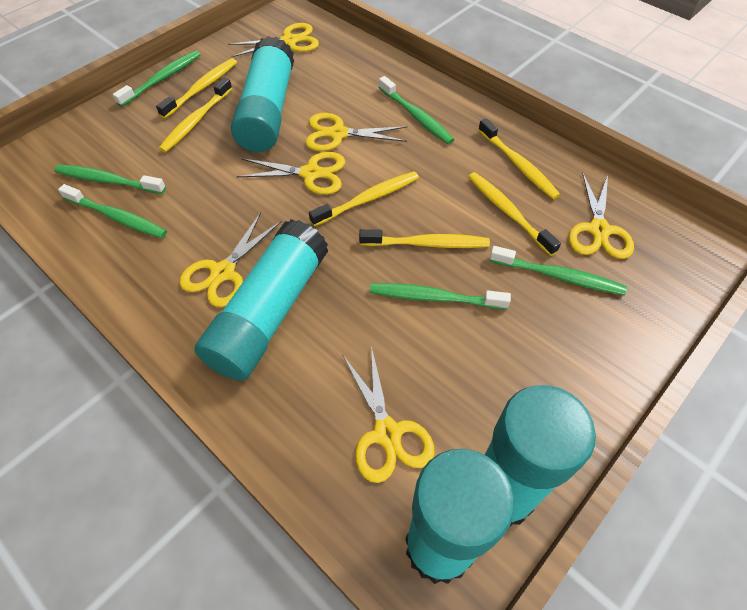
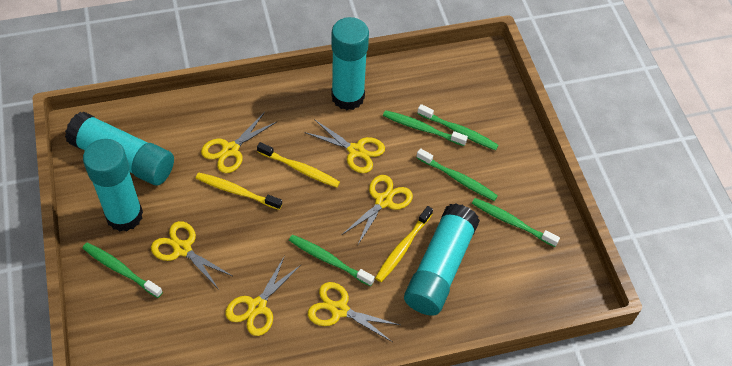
yellow toothbrush: [156,58,237,118] [159,77,232,153] [309,171,419,226] [359,229,490,248] [468,172,561,256] [478,118,560,199] = 6 -> [196,172,282,210] [257,142,340,188] [375,206,433,282] = 3

